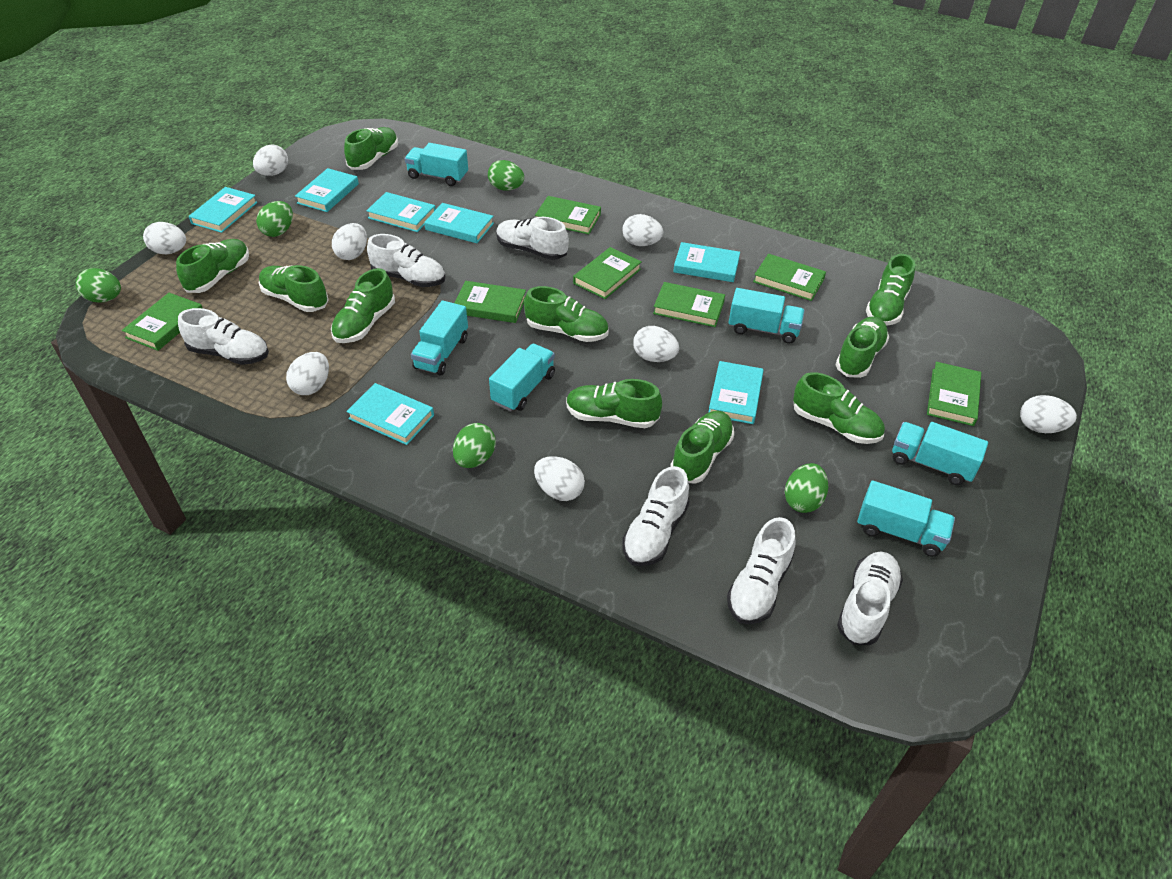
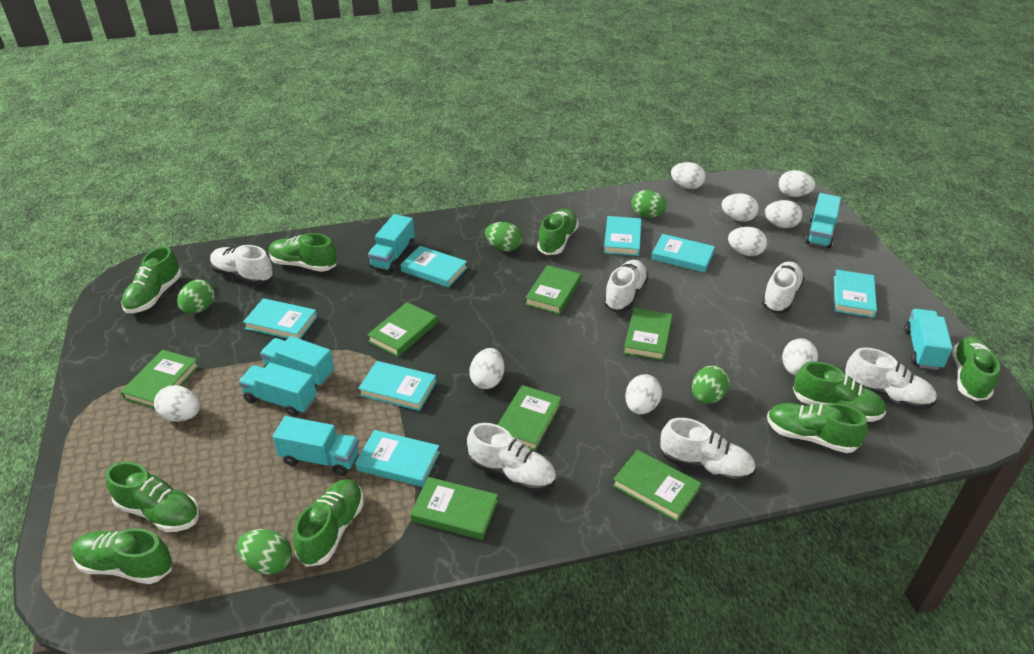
green shoe: [176,239,249,293] [259,265,329,312] [331,268,395,343] [344,127,398,170] [524,286,608,342] [566,379,662,428] [670,411,734,484] [793,372,885,444] [835,316,889,378] [866,254,915,326] = 10 -> [72,528,172,584] [105,461,199,532] [121,246,182,313] [269,233,337,272] [293,479,364,567] [537,209,579,255] [767,403,868,453] [793,361,886,422] [952,336,1000,401] = 9
white egg: [143,222,186,254] [253,144,288,176] [286,352,329,395] [332,223,367,260] [534,456,585,501] [622,214,663,246] [633,326,679,362] [1020,395,1077,433] = 8 -> [154,385,200,422] [469,348,504,389] [625,374,662,414] [671,162,706,189] [722,193,759,222] [728,227,767,256] [764,200,803,228] [779,170,815,197] [782,338,818,376] = 9

